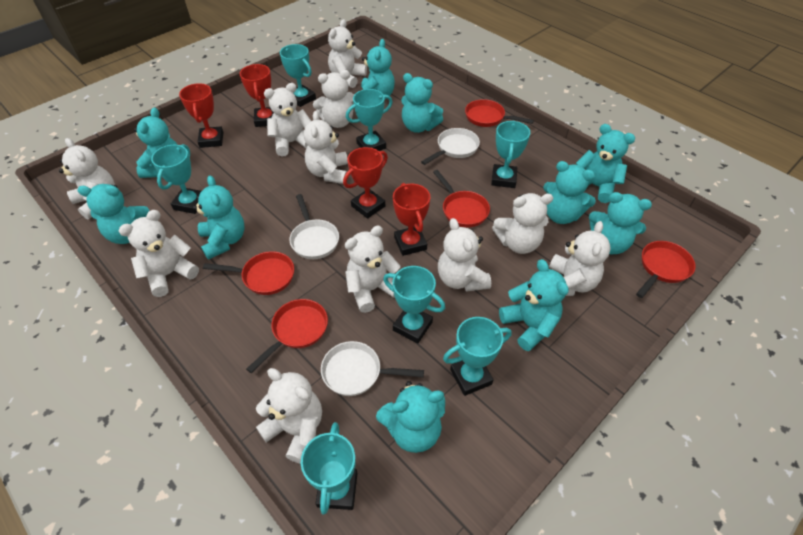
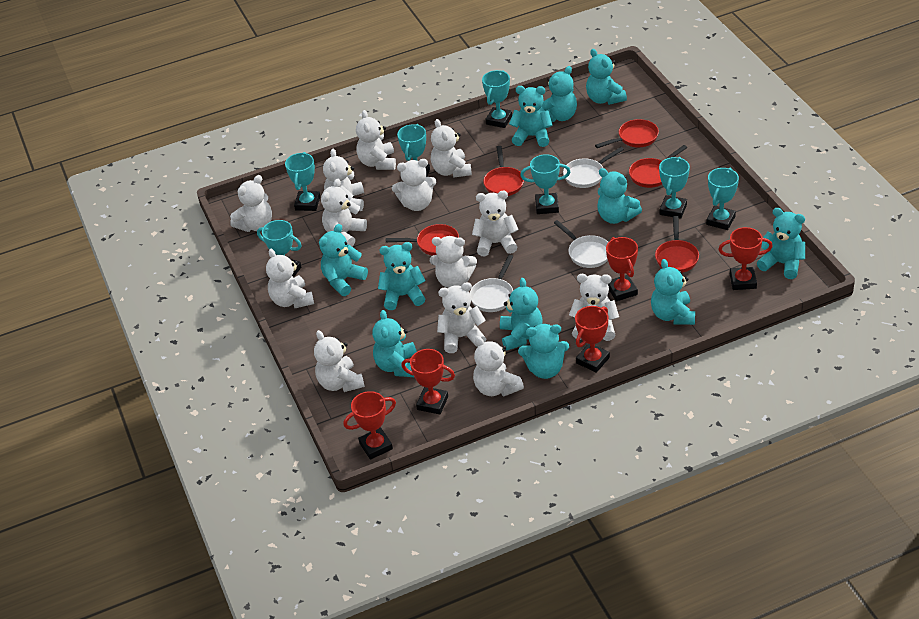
red trophy: [179,83,223,148] [240,64,274,127] [343,147,388,219] [393,183,430,256] = 4 -> [344,391,396,460] [401,349,455,414] [575,306,610,373] [606,237,638,301] [718,227,773,290] = 5
turquoise teddy bear: [77,184,149,244] [134,107,177,178] [193,176,245,260] [361,39,395,99] [376,381,445,453] [401,73,443,133] [499,259,569,351] [543,161,596,224] [576,124,635,203] [589,192,652,254] = 10 -> [319,224,368,296] [372,310,417,377] [378,242,426,310] [500,278,542,350] [509,86,553,147] [518,324,569,379] [542,66,577,122] [586,49,627,105] [597,168,642,224] [651,259,695,325] [757,208,805,279] = 11
white teddy bear: [59,138,115,219] [119,210,199,297] [256,368,322,464] [264,83,311,157] [304,111,348,184] [313,70,354,128] [328,19,367,88] [345,226,400,313] [438,218,491,292] [492,193,553,254] [549,221,611,296] = 11 -> [230,175,272,232] [266,249,314,308] [314,330,365,392] [321,178,367,247] [323,148,364,211] [356,110,396,170] [392,159,436,211] [430,236,477,288] [431,119,472,178] [437,282,486,353] [472,191,519,256] [473,336,524,396] [569,274,619,341] = 13

